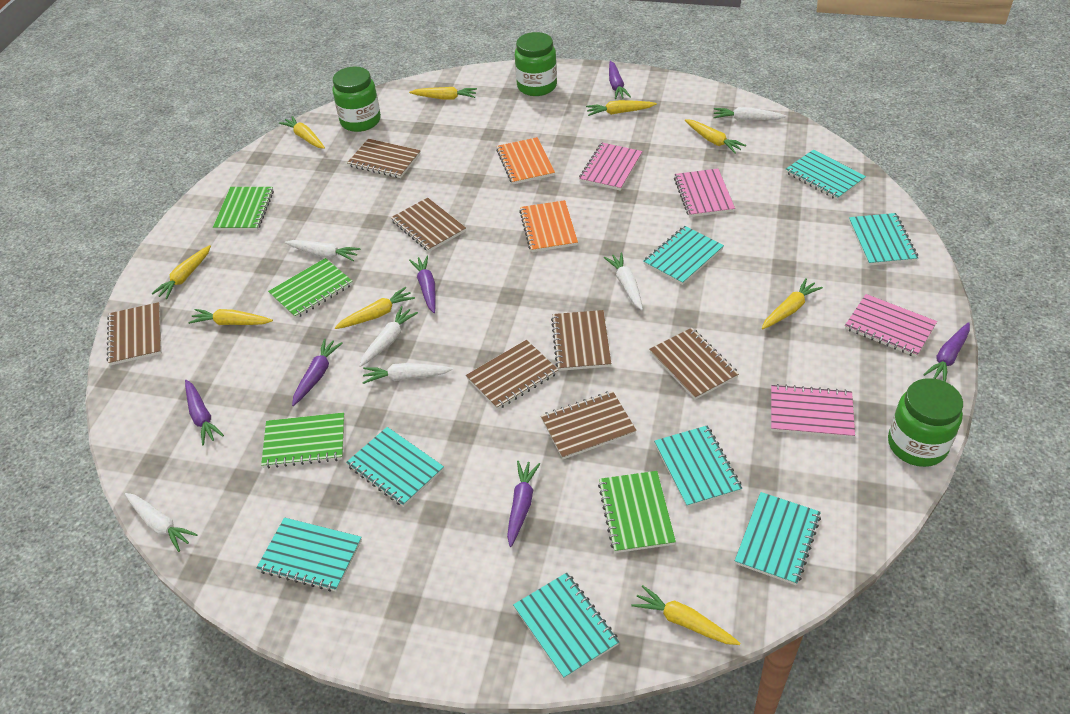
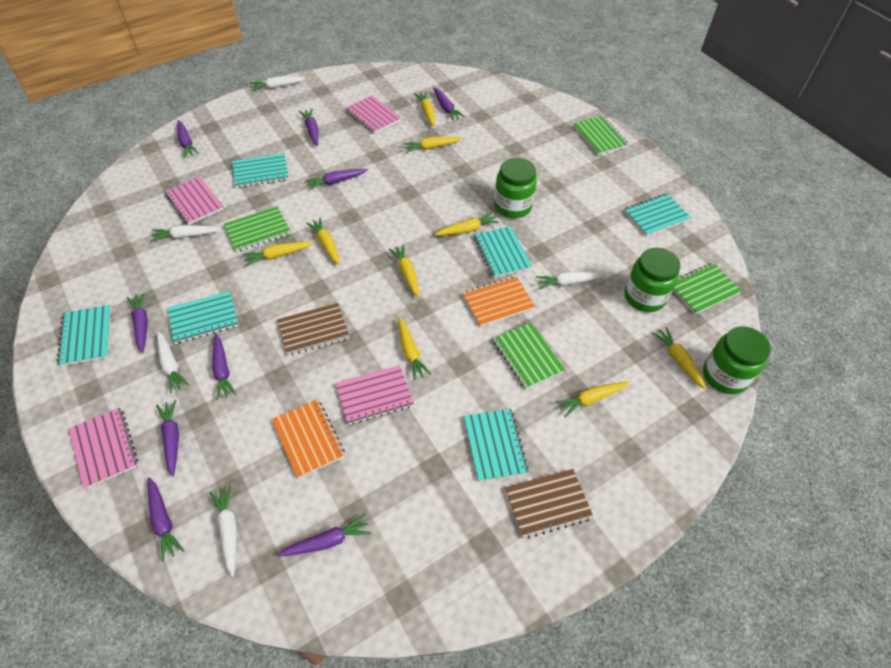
brown notebook: [107,302,162,365] [347,139,421,178] [391,198,466,252] [466,340,558,410] [541,391,637,459] [551,310,611,371] [649,328,739,400] = 7 -> [277,303,350,356] [505,469,594,539] = 2
purple carrot: [185,380,224,445] [292,339,343,406] [409,255,436,313] [507,461,540,547] [609,61,631,100] [923,322,970,382] = 6 -> [127,292,148,353] [148,477,185,562] [156,400,179,477] [177,120,199,158] [212,334,236,400] [277,514,371,557] [299,109,318,146] [305,169,368,190] [433,87,465,121] = 9
turquoise notebook: [256,518,362,592] [346,427,444,507] [513,573,619,679] [643,226,724,285] [654,425,742,507] [735,492,821,585] [785,149,866,200] [849,213,918,266] = 8 -> [57,305,111,366] [167,291,239,344] [232,153,289,188] [464,409,529,482] [474,226,532,278] [624,193,691,236] = 6
white carrot: [125,493,197,552] [285,240,360,261] [359,306,418,367] [362,363,453,384] [604,252,643,310] [713,107,786,121] = 6 -> [150,225,221,242] [157,331,189,393] [209,485,237,577] [250,77,306,91] [536,271,606,290] = 5

